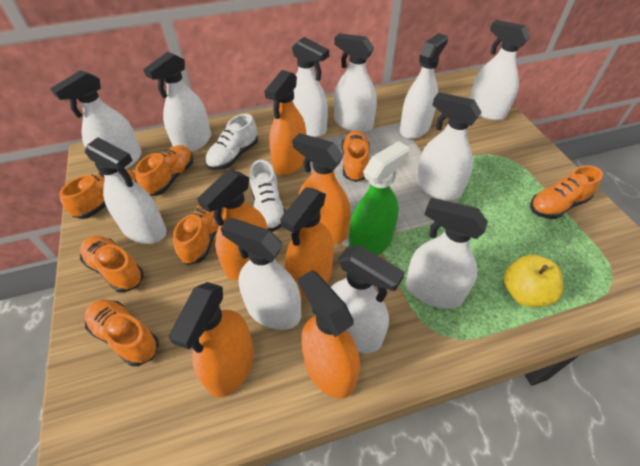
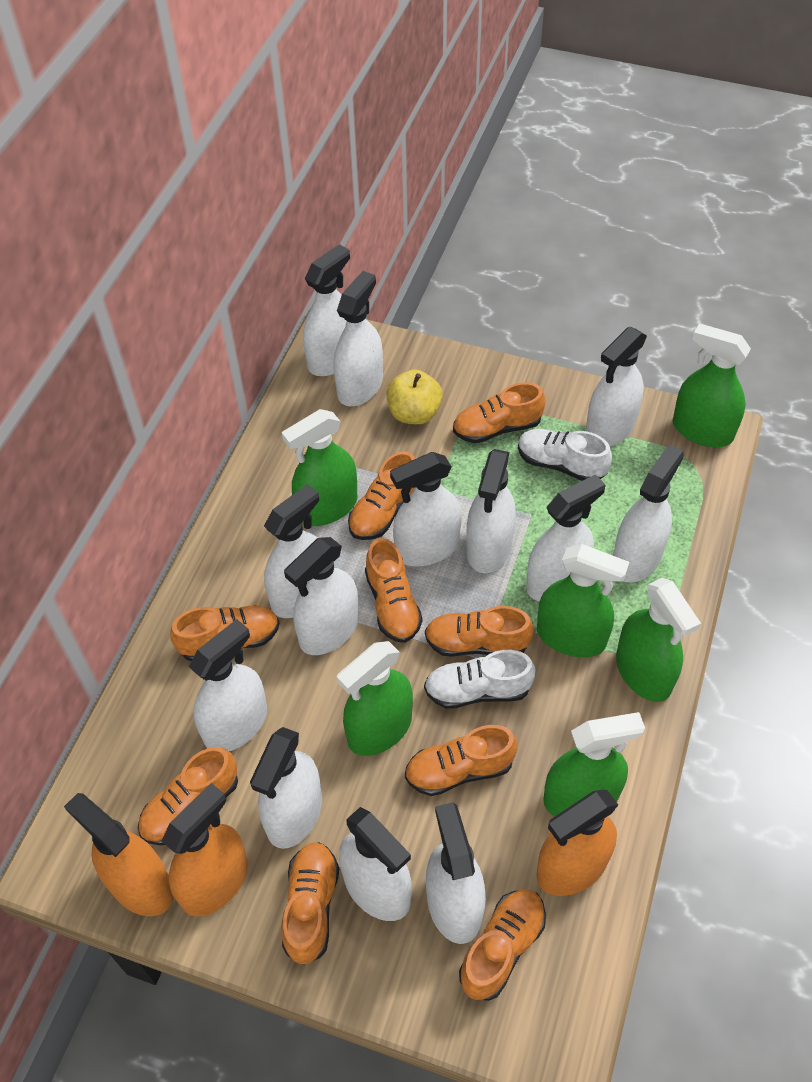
green spray bottle: [349,141,409,255] = 1 -> [282,409,357,526] [337,641,413,756] [537,544,630,657] [543,712,645,816] [616,578,701,702] [673,323,751,447] = 6
orange shoe: [59,169,138,219] [80,236,144,293] [85,300,159,366] [135,145,193,196] [173,205,224,265] [342,130,370,182] [530,165,603,219] = 7 -> [138,747,238,845] [170,605,280,661] [282,842,339,965] [348,451,415,540] [365,538,423,643] [405,725,518,796] [425,606,534,657] [453,382,545,443] [459,889,546,1001] = 9
orange spray bottle: [169,282,254,397] [197,170,268,280] [264,70,307,175] [280,187,334,299] [292,133,351,243] [298,270,360,398] = 6 -> [64,793,174,916] [161,783,248,917] [536,789,618,896] = 3
white spray bottle: [50,70,142,169] [85,137,167,244] [143,52,211,153] [220,218,301,330] [292,37,329,137] [331,245,405,353] [334,33,377,132] [400,33,448,139] [406,198,488,309] [416,92,482,200] [469,20,530,120] = 11 -> [189,619,267,751] [250,727,322,849] [264,484,319,618] [284,537,359,655] [303,244,350,376] [334,271,383,406] [339,807,412,921] [390,452,462,567] [426,802,486,944] [466,449,516,573] [526,474,606,602] [586,327,647,447] [613,444,684,583] = 13

